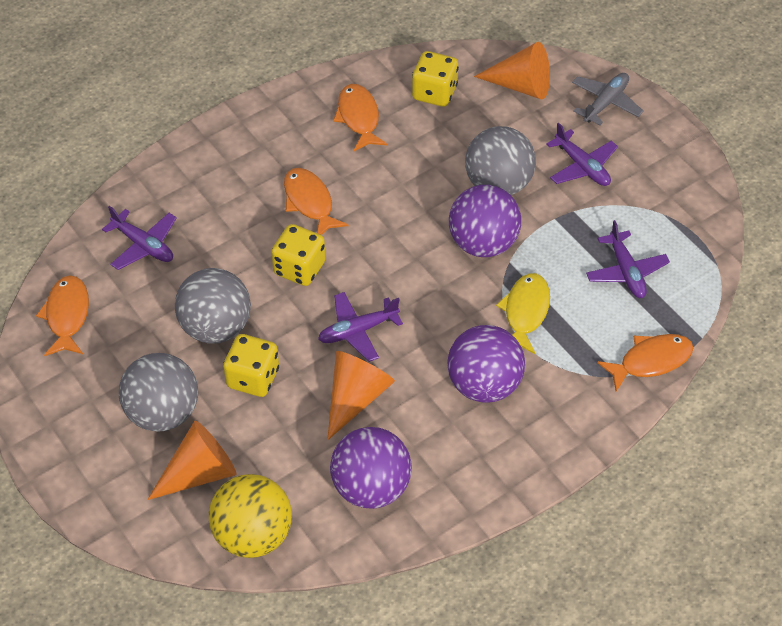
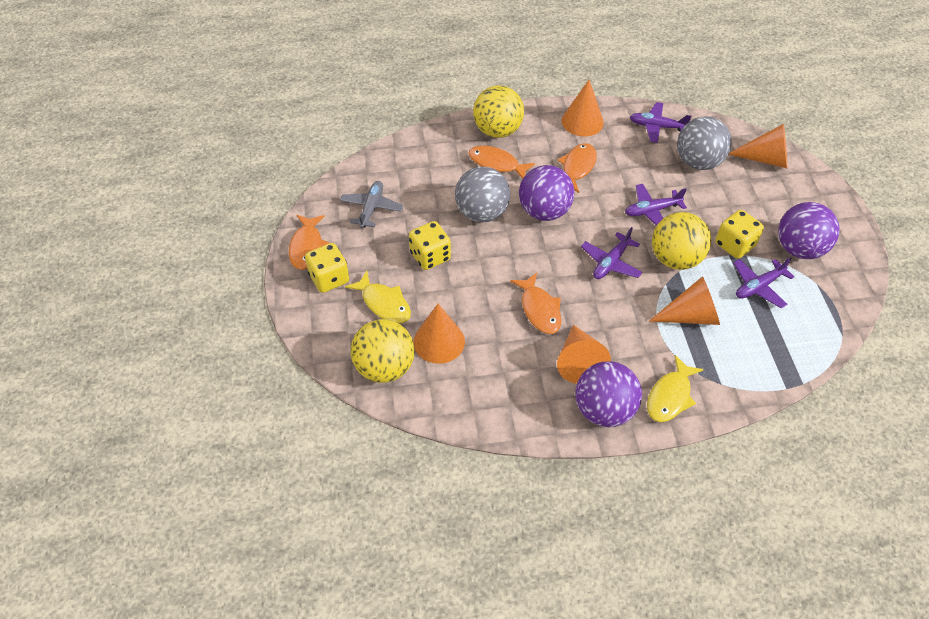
grey ball: [119,353,198,432] [175,268,251,344] [465,126,536,195] = 3 -> [455,166,510,222] [677,117,732,170] = 2
orange cone: [147,421,236,500] [327,351,395,440] [474,42,550,100] = 3 -> [413,304,465,364] [557,325,611,384] [562,80,604,136] [649,276,720,325] [729,124,787,168] = 5
yellow ball: [209,474,292,558] = 1 -> [351,319,414,383] [473,85,524,138] [652,212,711,270] = 3
yellow fish: [496,273,550,354] = 1 -> [345,271,411,323] [647,355,704,422] = 2

